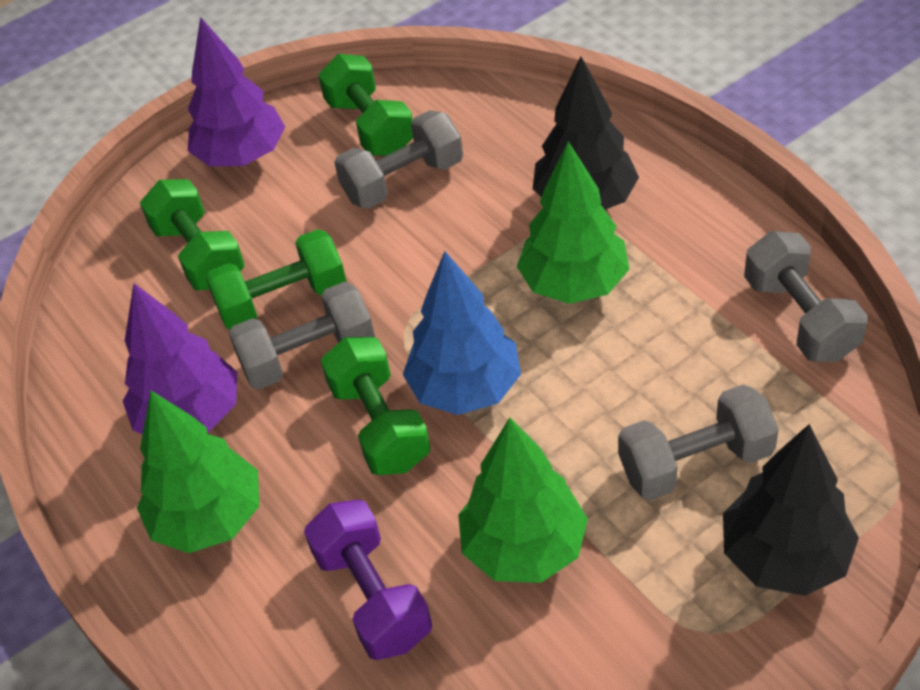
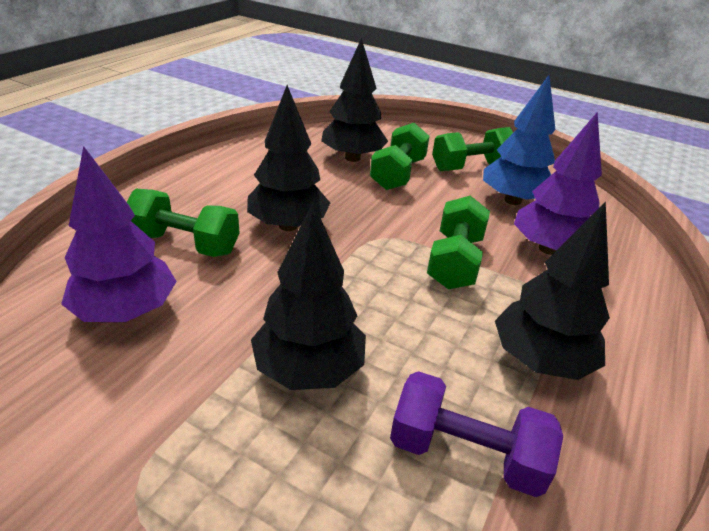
black tree: [533,57,639,210] [723,424,859,596] = 2 -> [247,85,330,231] [251,202,366,390] [321,38,388,162] [495,202,610,380] = 4
green tree: [137,391,259,553] [458,418,588,583] [517,141,629,304] = 3 -> none = 0
grey dumbbell: [229,282,375,389] [334,110,463,209] [618,384,779,500] [744,231,868,362] = 4 -> none = 0

